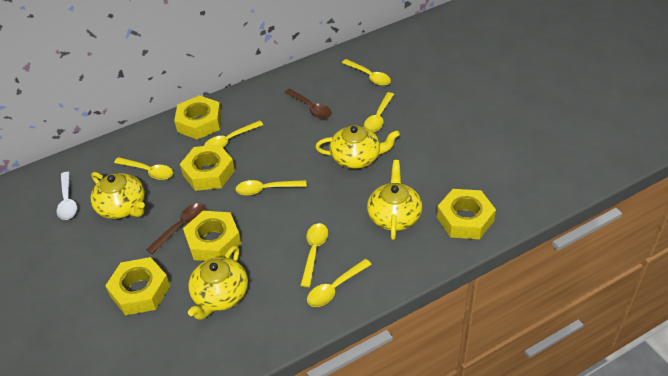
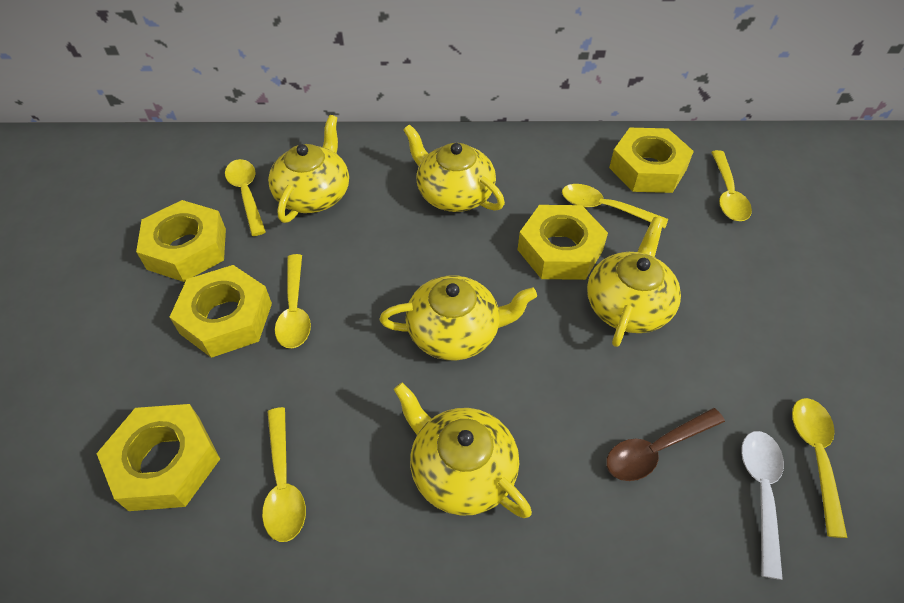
brown spoon: [146,203,206,254] [284,89,332,119] = 2 -> [606,408,725,481] = 1
yellow spoon: [114,157,173,180] [204,120,263,148] [235,180,307,196] [300,223,328,287] [307,259,372,307] [342,59,391,86] [364,92,394,132] = 7 -> [225,159,266,236] [262,407,306,542] [275,254,311,348] [562,184,668,228] [711,150,752,221] [792,398,848,538] = 6
yellow teapot: [90,172,145,219] [188,245,248,320] [315,125,400,169] [367,160,423,240] = 4 -> [268,115,349,223] [380,275,537,360] [394,383,532,518] [403,125,505,212] [587,217,681,347] = 5

